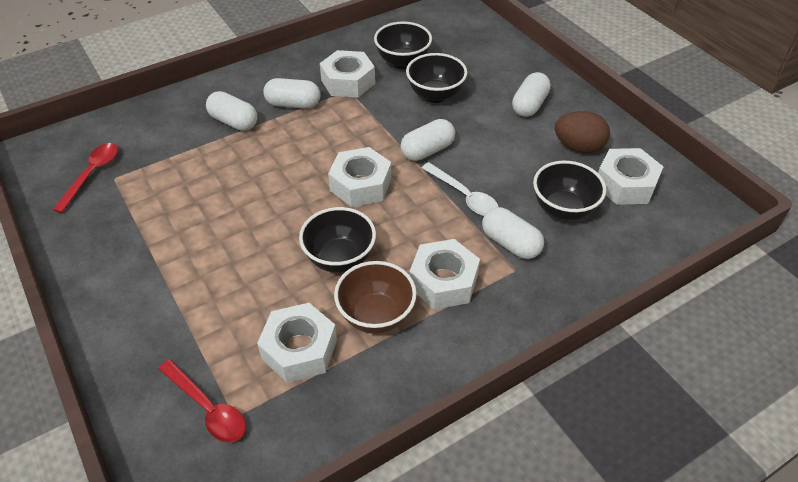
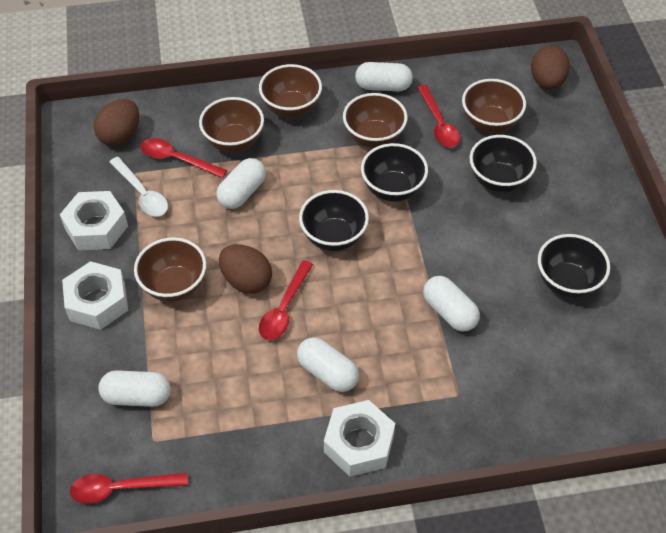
brown bowl: [334,261,417,334] = 1 -> [134,237,206,302] [199,97,264,152] [259,64,322,118] [343,93,408,148] [462,79,526,133] = 5
brown egg: [555,111,610,153] = 1 -> [94,99,139,146] [219,244,272,294] [531,45,570,90] = 3
red spoon: [53,143,118,213] [159,360,246,443] = 2 -> [70,473,188,504] [141,138,227,178] [259,260,313,340] [418,85,460,148] = 4
white nut: [257,303,337,383] [320,50,375,98] [328,147,391,207] [409,239,480,310] [598,148,664,205] = 5 -> [60,191,128,250] [62,261,128,330] [324,400,395,477] = 3

